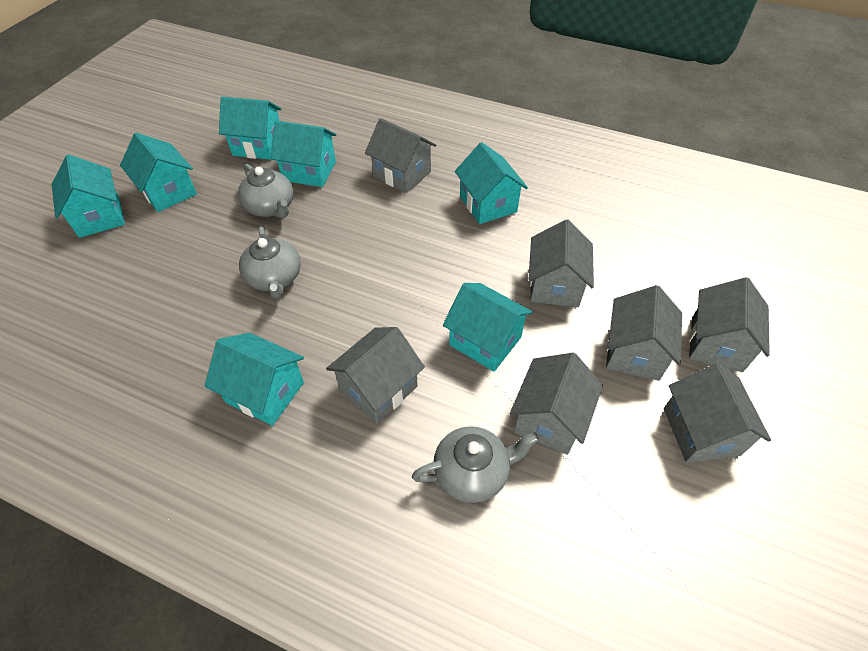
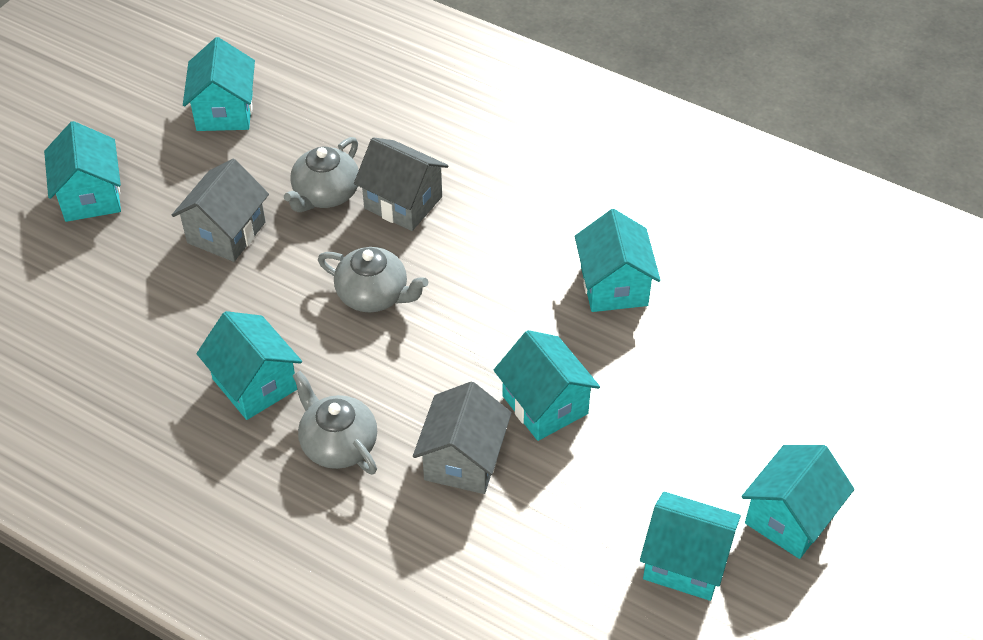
grey house: [326,327,425,424] [365,118,436,193] [510,353,603,455] [528,219,594,307] [606,285,682,381] [664,363,771,463] [689,277,770,372] = 7 -> [172,159,269,262] [354,137,449,231] [413,381,512,494] = 3

